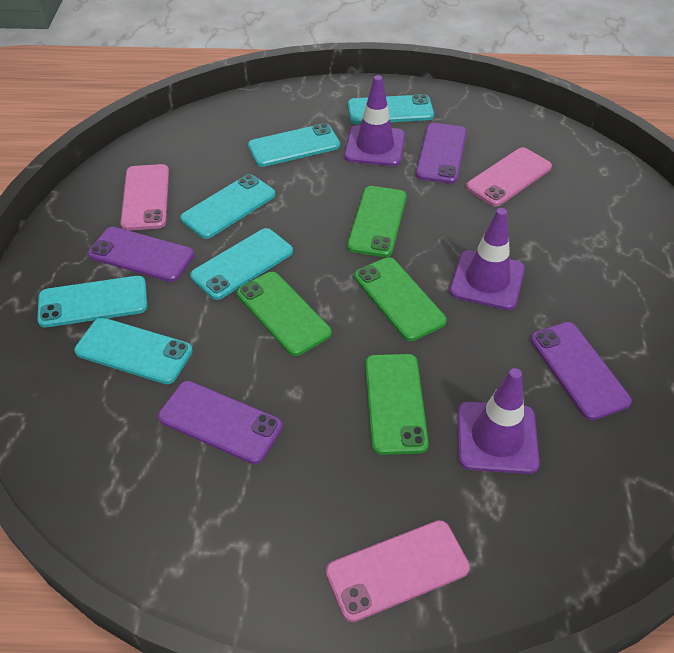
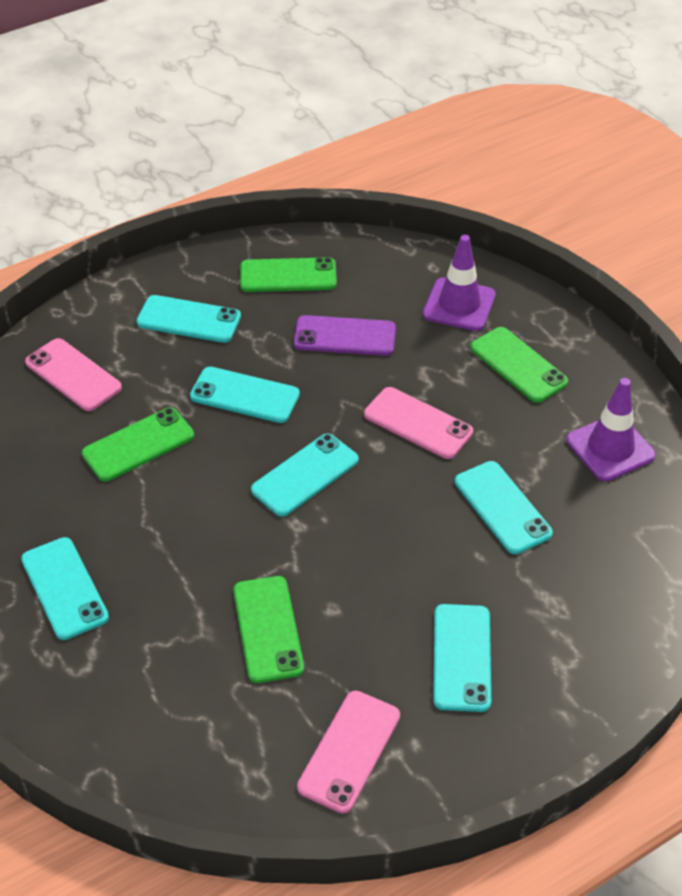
purple phone: [88,227,194,282] [158,381,283,464] [416,123,467,184] [530,322,632,420] = 4 -> [294,315,396,356] = 1
purple traffic cone: [344,75,405,166] [450,208,525,310] [458,368,540,474] = 3 -> [423,235,496,331] [566,378,656,481] = 2

